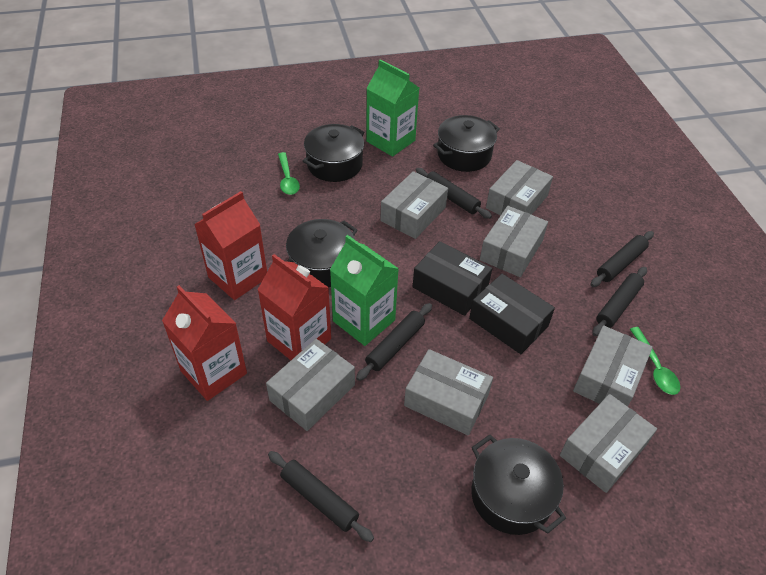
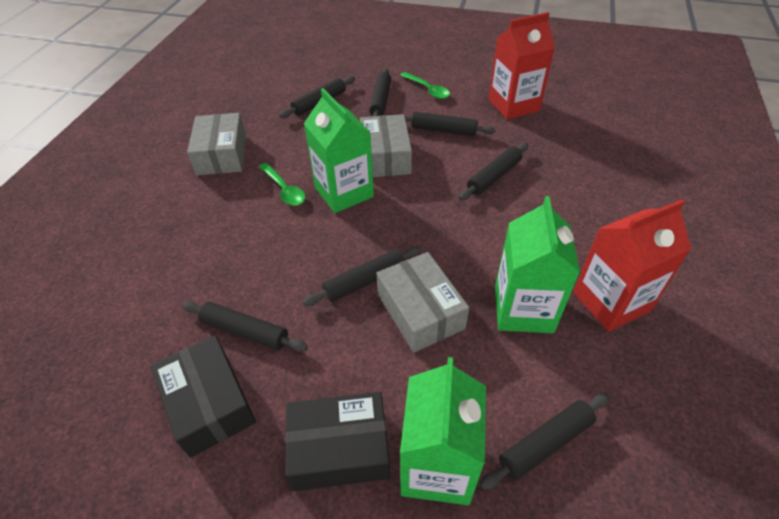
black pot: [286,219,358,287] [303,124,365,182] [433,115,500,172] [471,435,566,535] = 4 -> none = 0
black rolling pin: [268,451,374,542] [356,303,432,381] [416,168,492,219] [591,231,654,287] [593,267,647,336] = 5 -> [182,301,308,352] [279,76,355,118] [303,246,422,306] [369,68,391,117] [398,112,496,136] [459,143,528,200] [480,393,610,490] = 7
green carton: [330,235,399,346] [366,59,419,157] = 2 -> [304,88,374,213] [400,357,486,505] [495,196,580,333] = 3
grey box: [266,339,355,431] [380,171,448,239] [404,349,493,435] [480,206,548,277] [486,160,553,215] [560,394,657,493] [573,325,653,407] = 7 -> [187,113,246,175] [360,114,412,177] [377,252,469,353] = 3
red carton: [162,285,247,401] [194,191,267,300] [258,254,331,360] = 3 -> [489,12,555,120] [573,199,692,332] = 2

